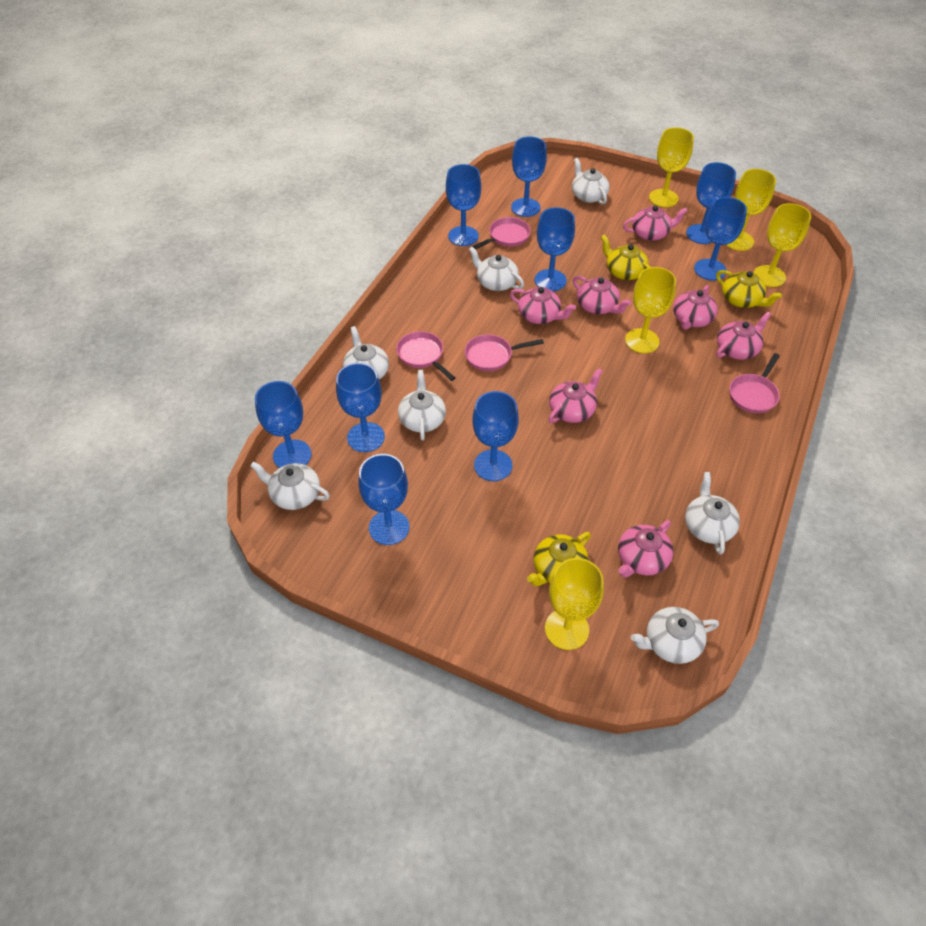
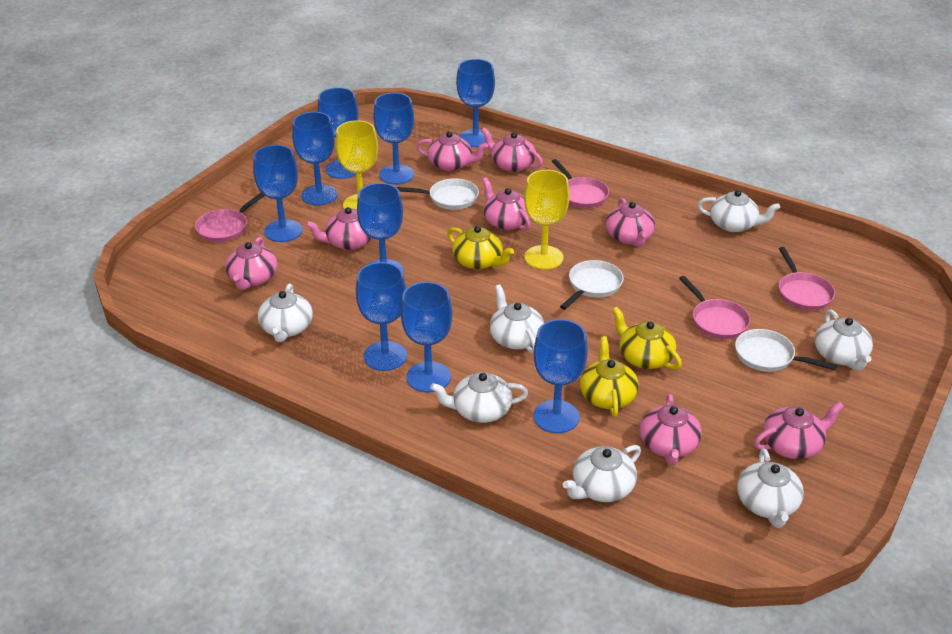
pink teapot: [510,287,576,324] [548,368,603,423] [573,276,631,314] [618,520,673,578] [623,206,687,241] [673,285,718,330] [716,312,771,360] = 7 -> [225,237,278,290] [306,207,372,250] [417,131,488,171] [481,127,543,172] [482,177,531,231] [606,198,655,247] [640,394,702,466] [754,402,844,459] = 8
white pan: none = 0 -> [397,178,479,210] [560,260,624,310] [735,329,837,372] = 3
yellow goblet: [545,558,604,650] [625,267,676,353] [649,127,694,207] [726,169,776,251] [753,203,811,287] = 5 -> [335,120,378,210] [524,170,570,270] = 2

